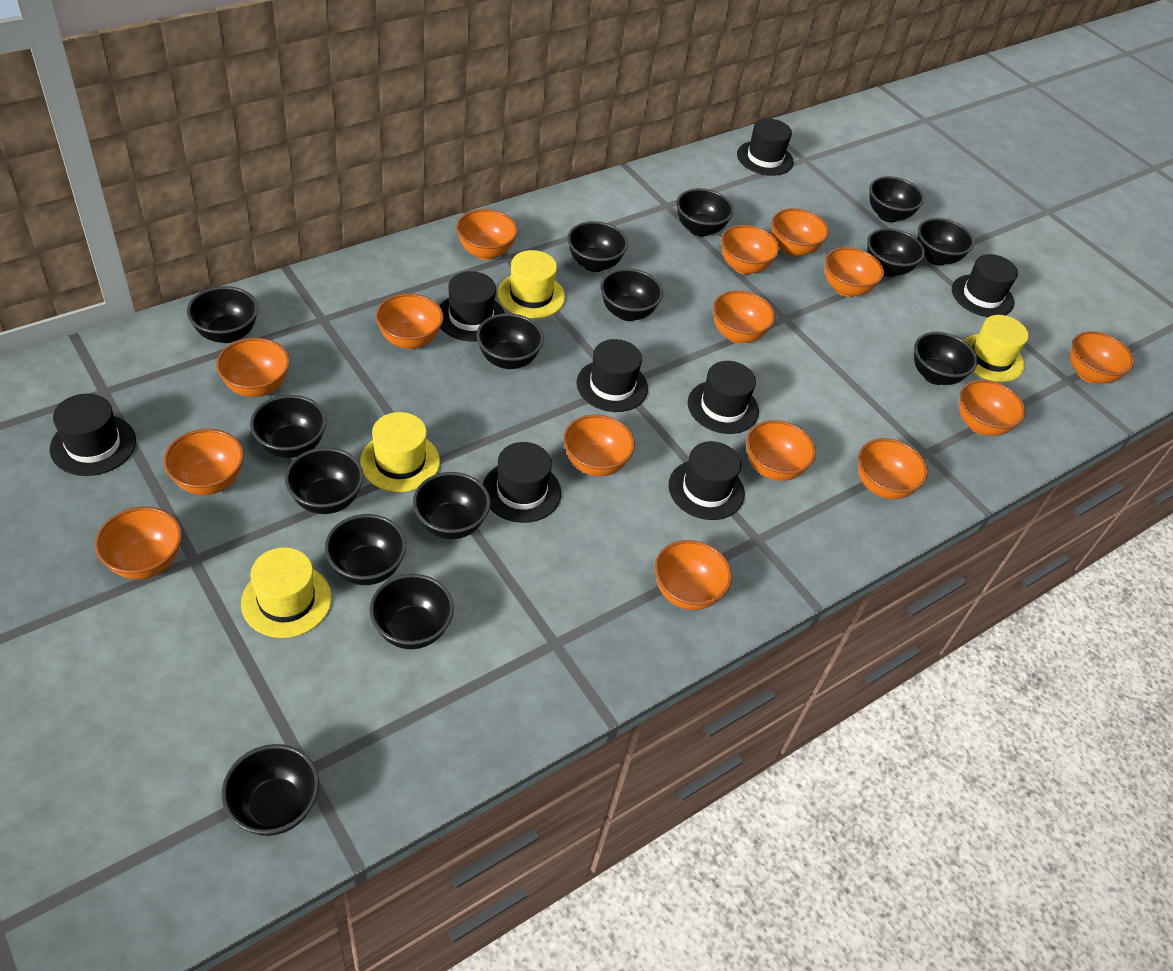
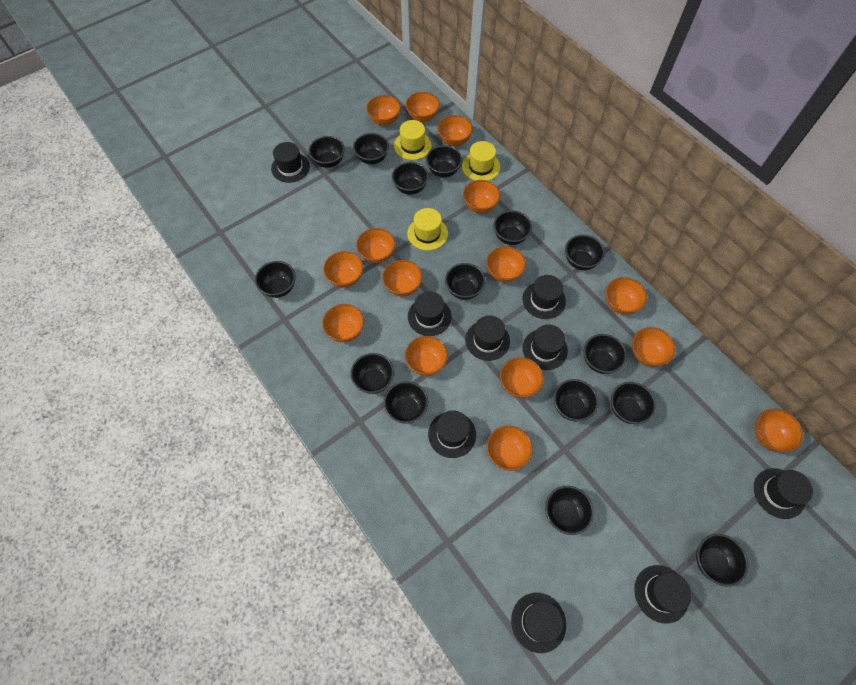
black hat: [50,394,136,476] [439,271,505,341] [483,442,561,523] [576,339,648,412] [668,441,745,520] [688,361,759,434] [737,118,794,176] [952,254,1018,317] = 8 -> [271,142,310,183] [408,292,451,336] [428,411,476,458] [465,315,510,361] [511,593,566,653] [523,275,566,319] [523,325,568,370] [634,565,692,623] [754,468,813,519] = 9
yellow hat: [241,547,332,638] [360,412,440,492] [497,250,565,318] [964,315,1029,382] = 4 -> [394,120,432,160] [407,208,448,251] [462,141,500,181] = 3

